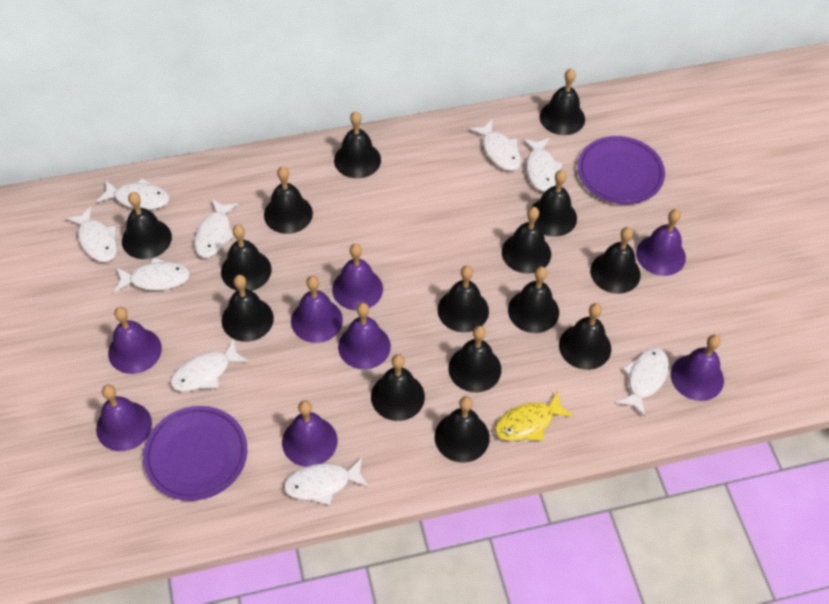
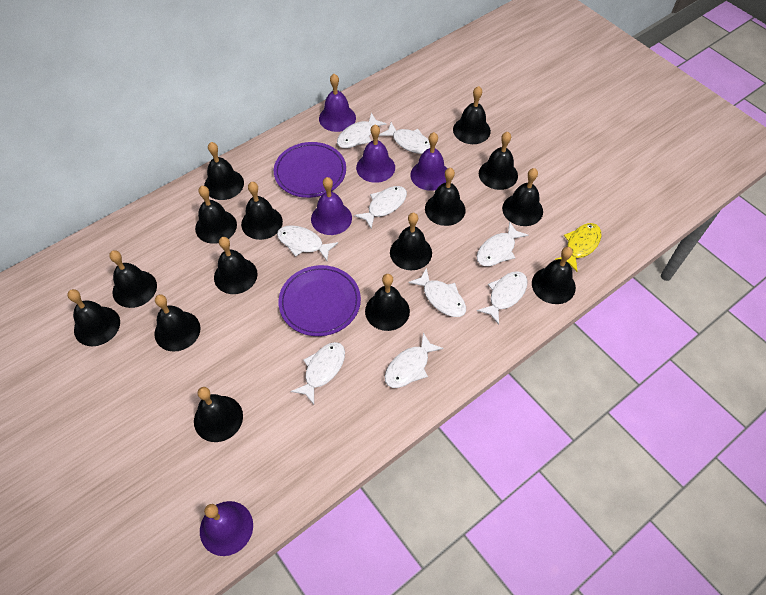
purple bell: [96,385,152,451] [108,307,162,374] [282,400,338,467] [291,276,343,343] [332,244,383,311] [338,303,391,369] [636,209,686,276] [671,335,724,401] = 8 -> [200,501,253,556] [311,177,352,235] [319,74,356,132] [356,124,395,183] [411,132,447,191] = 5

